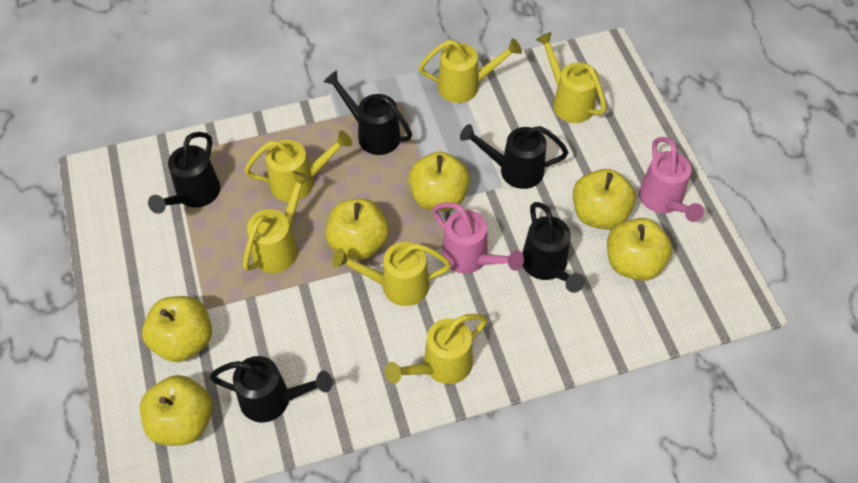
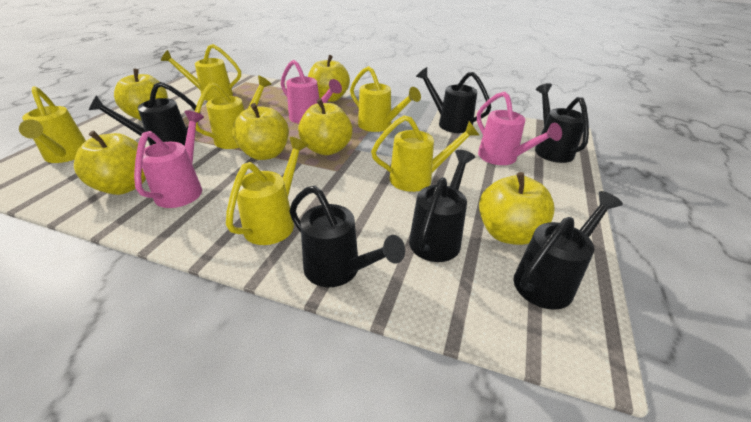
black watering can: [148,132,220,214] [210,356,332,422] [323,70,412,155] [460,124,568,189] [522,202,585,293] = 5 -> [89,82,196,146] [289,186,405,287] [409,150,475,262] [416,67,491,133] [514,191,623,310] [535,83,589,163] = 6
pink watering can: [432,202,524,274] [639,137,704,222] = 2 -> [134,110,204,208] [281,60,342,124] [477,91,562,165] = 3

